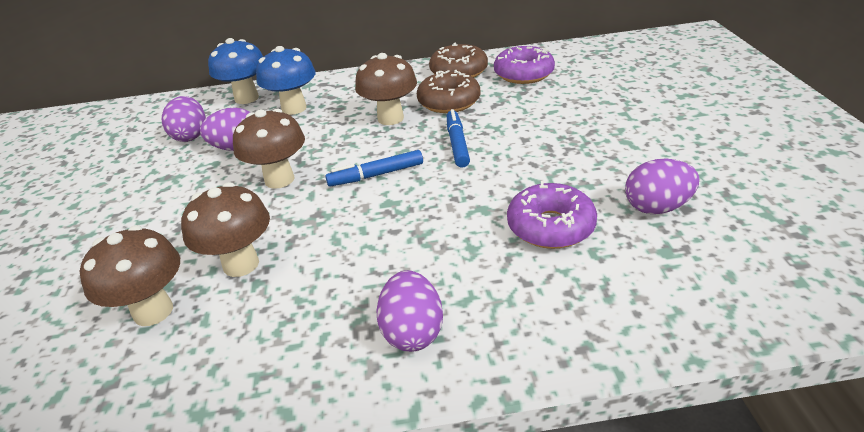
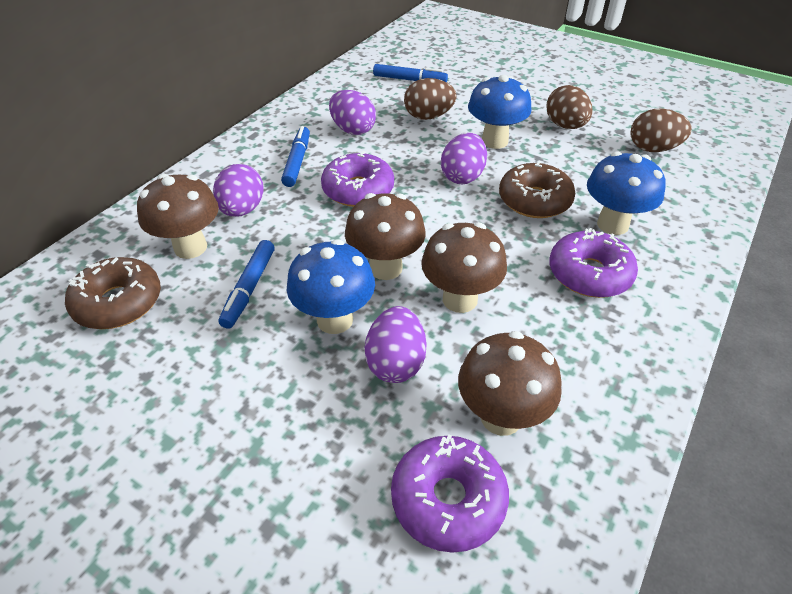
blue marker: [325,150,423,187] [447,109,470,168] = 2 -> [218,240,275,329] [281,126,310,187] [373,64,448,82] = 3
blue mushroom: [208,38,263,104] [256,46,316,115] = 2 -> [287,240,375,334] [468,75,531,149] [587,152,665,235] = 3
brown egg: none = 0 -> [404,78,456,120] [546,85,593,129] [631,109,692,152] = 3
purple donut: [494,46,555,84] [507,181,597,249] = 2 -> [321,151,394,207] [391,434,509,553] [549,228,638,298] = 3

